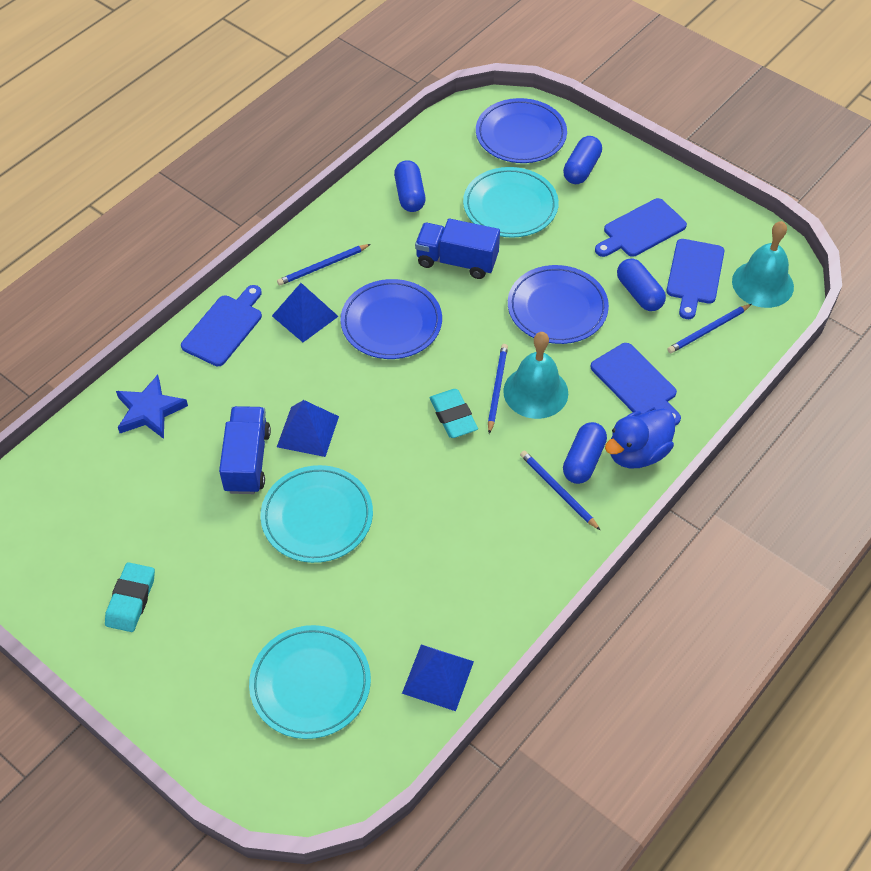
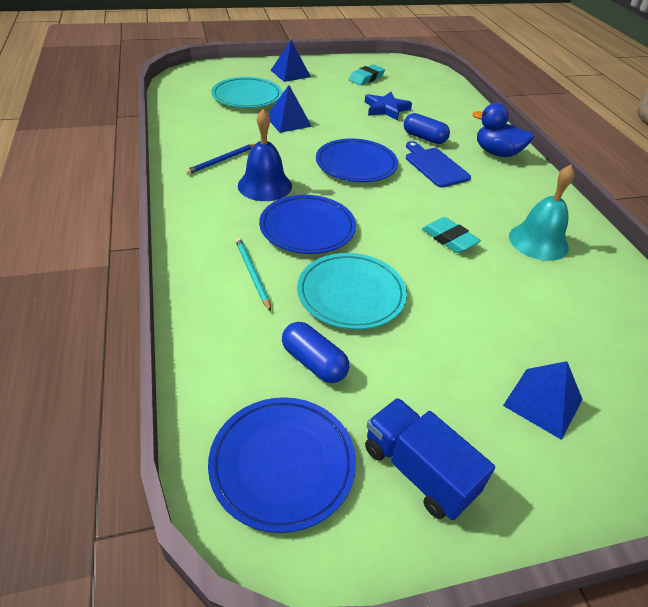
blue bell: none = 0 -> [238,109,292,201] = 1
blue capsule: [394,160,426,212] [563,136,602,184] [563,422,607,484] [617,259,666,311] = 4 -> [282,322,349,383] [404,113,450,144] = 2
blue cutting board: [181,285,262,366] [590,343,681,426] [595,198,687,257] [666,239,724,319] = 4 -> [406,141,471,188] = 1
blue pencil: [277,244,371,286] [488,344,508,434] [520,451,601,531] [668,304,752,353] = 4 -> [185,144,255,175] = 1
blue truck: [219,406,271,494] [415,219,500,279] = 2 -> [365,398,495,520] = 1
turquoise bell: [503,332,568,419] [732,221,794,308] = 2 -> [509,165,575,261] = 1
turquoise pencil: none = 0 -> [235,238,271,312] = 1
turquoise plate: [249,625,371,739] [260,465,373,563] [463,167,559,238] = 3 -> [211,77,282,108] [297,253,407,330] = 2

